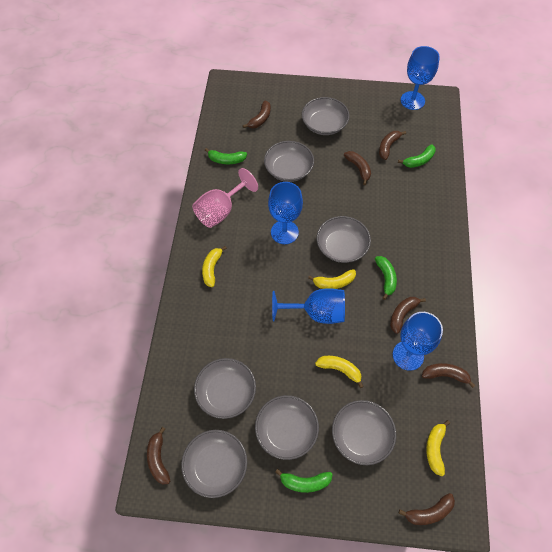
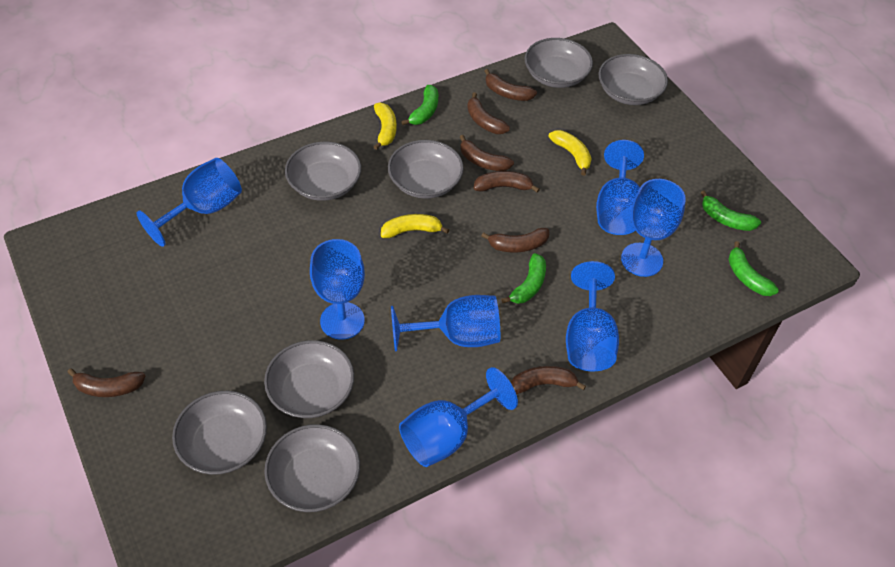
blue goblet: [268,182,303,244] [272,288,345,324] [393,312,443,371] [401,46,440,110] = 4 -> [136,158,242,247] [310,239,365,340] [391,295,500,351] [399,367,518,467] [566,261,619,371] [596,140,644,235] [621,179,686,277] = 7
pink goblet: [192,168,258,228] = 1 -> none = 0
yellow banana: [202,246,227,287] [308,269,356,289] [315,356,364,388] [426,420,450,476] = 4 -> [374,103,397,150] [381,214,449,238] [548,130,592,176] = 3

